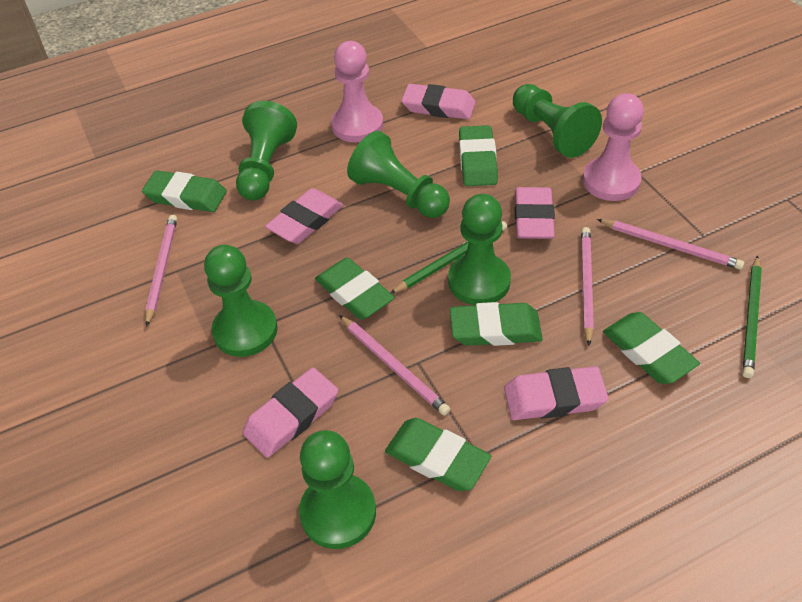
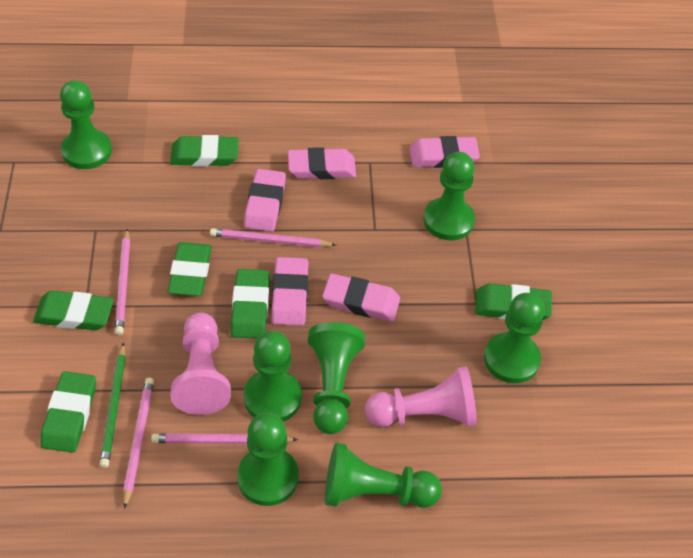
green pawn: [204,245,278,357] [236,101,297,201] [299,430,376,549] [347,131,450,218] [448,194,511,305] [513,84,602,158] = 6 -> [60,80,112,169] [237,413,299,506] [244,331,302,421] [308,322,365,434] [325,442,442,508] [423,152,475,240] [484,293,545,383] = 7
green pencil: [390,221,507,294] [743,256,762,378] = 2 -> [99,342,126,468] = 1

